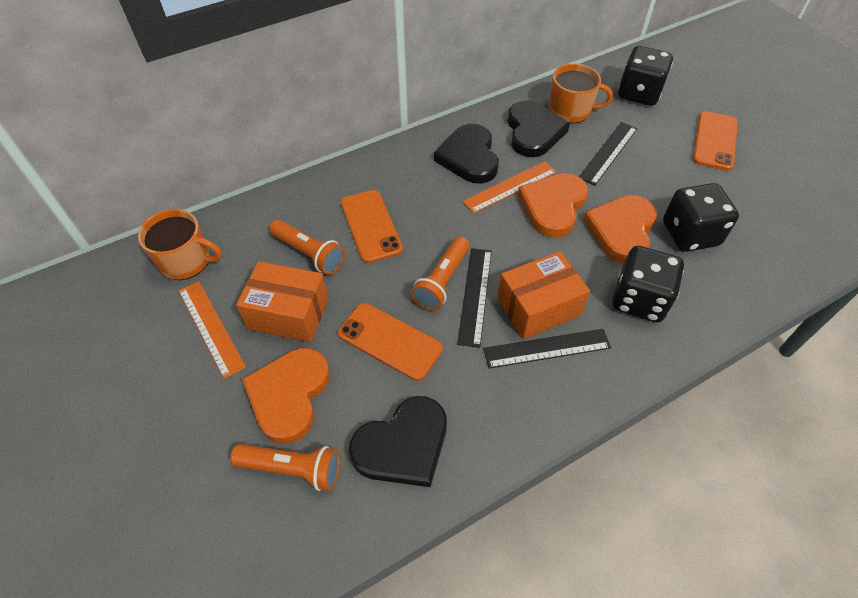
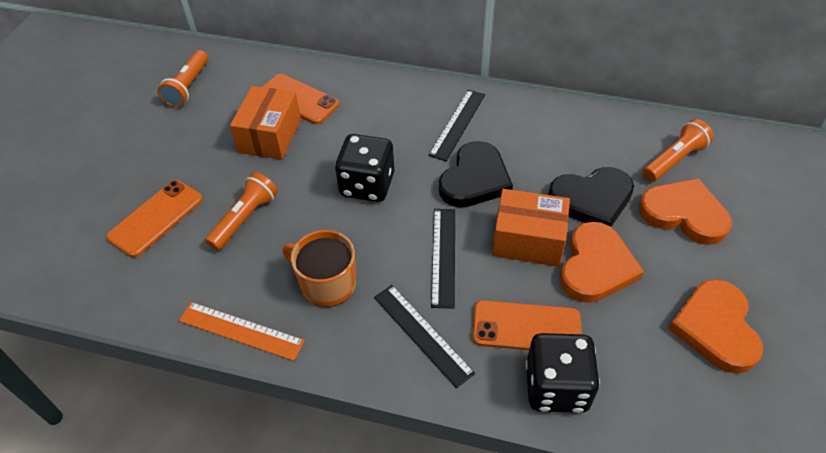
black dice: [612,246,684,322] [618,46,673,106] [663,183,739,252] = 3 -> [335,134,394,202] [526,333,600,413] = 2
black heart: [349,396,447,487] [434,124,499,184] [508,101,570,157] = 3 -> [439,141,513,208] [548,167,634,227] = 2
orange mug: [138,209,222,280] [549,64,613,124] = 2 -> [282,230,356,307] = 1
orange ruler: [179,281,246,379] [463,161,557,214] = 2 -> [179,302,305,361] = 1

